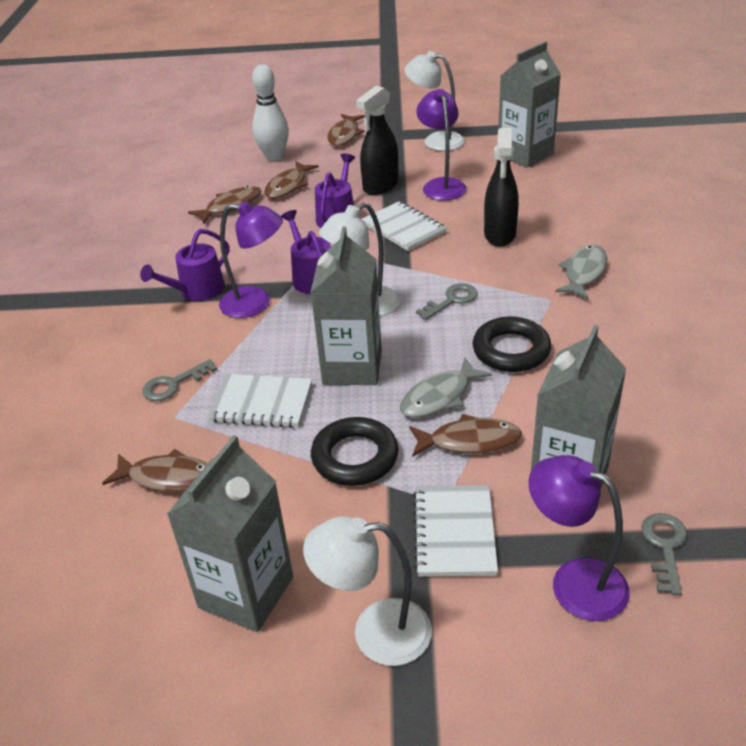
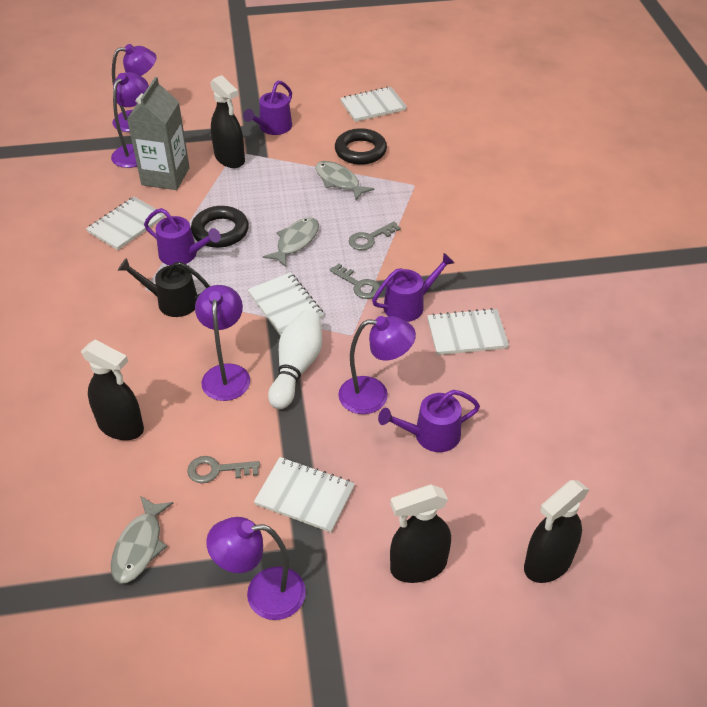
black spray bottle: [356,86,399,195] [484,128,519,247] = 2 -> [81,339,144,440] [210,75,245,168] [390,484,451,583] [524,480,589,583] = 4
black watering can: none = 0 -> [118,258,210,317] = 1
brown fish: [102,449,208,493] [188,186,262,224] [264,161,319,198] [327,114,365,146] [409,414,522,457] = 5 -> none = 0
grey carton: [167,435,293,632] [310,227,382,385] [498,41,561,168] [531,325,626,487] = 4 -> [127,77,190,190] = 1
grey fish: [400,358,492,417] [555,245,607,299] = 2 -> [111,496,173,584] [263,217,319,267] [315,161,375,200] = 3
purple lamp: [219,201,283,318] [416,89,467,201] [529,455,630,621] = 3 -> [111,72,149,168] [112,44,157,132] [195,285,250,401] [206,517,306,620] [338,316,416,414] = 5
purple watering can: [140,229,229,301] [281,210,331,294] [315,153,355,228] = 3 -> [144,208,221,265] [243,81,292,135] [372,253,455,322] [378,390,480,452] = 4
white lamp: [303,516,432,666] [319,202,400,316] [404,51,465,151] = 3 -> none = 0
white notebook: [207,374,312,428] [362,201,446,251] [413,485,498,577] = 3 -> [86,197,165,250] [248,272,324,336] [254,457,355,533] [340,86,407,122] [427,308,509,355] = 5

